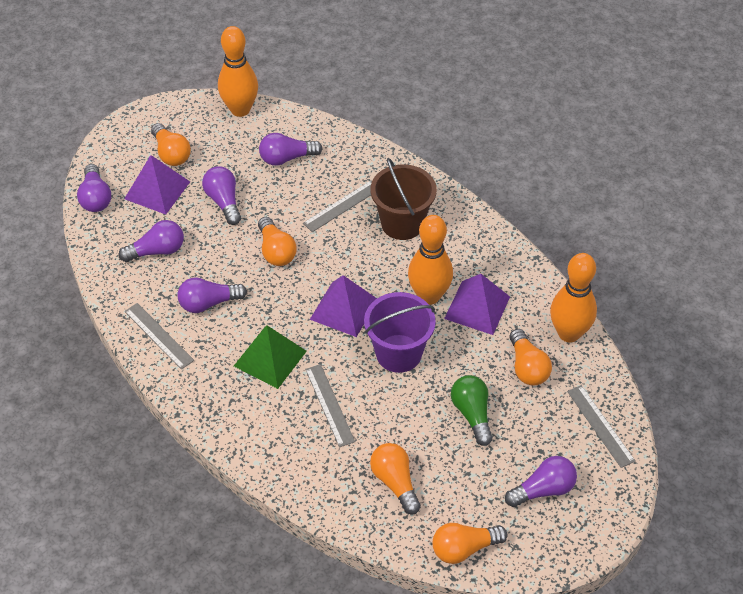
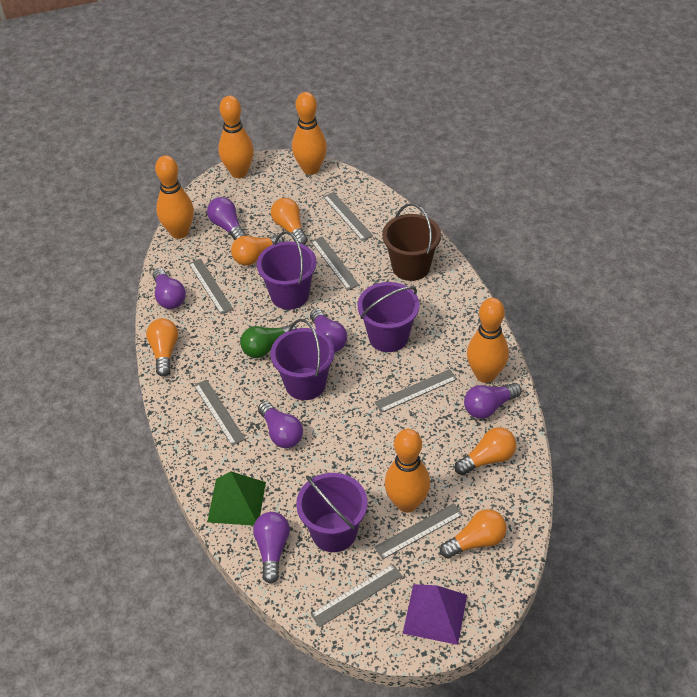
grey ruler: [124,303,194,370] [303,180,372,232] [305,364,355,447] [567,385,635,468] = 4 -> [189,259,233,314] [194,379,245,446] [310,564,403,627] [311,237,359,290] [323,192,373,241] [374,369,457,413] [374,503,463,559] = 7
orange bowling pin: [218,26,258,117] [408,215,453,305] [550,253,597,342] = 3 -> [155,155,194,239] [218,96,254,178] [292,92,327,175] [385,429,430,513] [467,298,509,383] = 5
purple bucket: [364,292,436,373] = 1 -> [257,231,316,310] [270,319,335,400] [296,473,368,552] [358,282,419,352] = 4
purple pyramid: [124,155,190,215] [310,275,377,337] [444,274,510,335] = 3 -> [402,584,467,645] = 1

